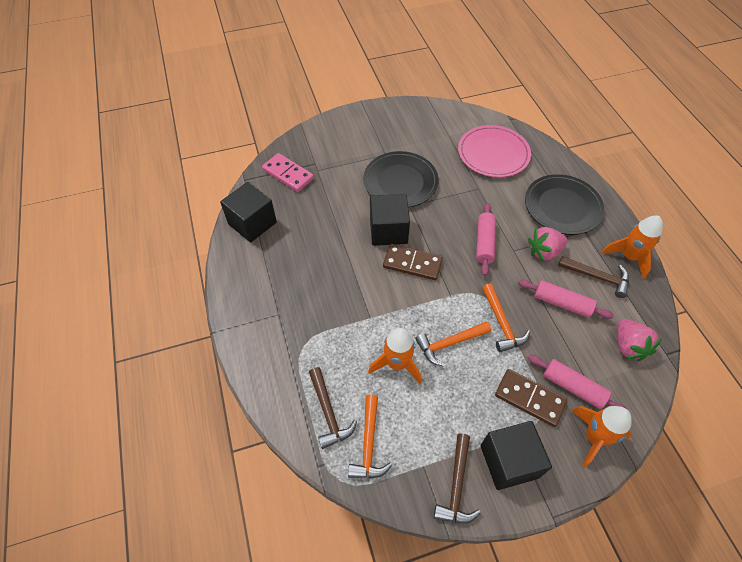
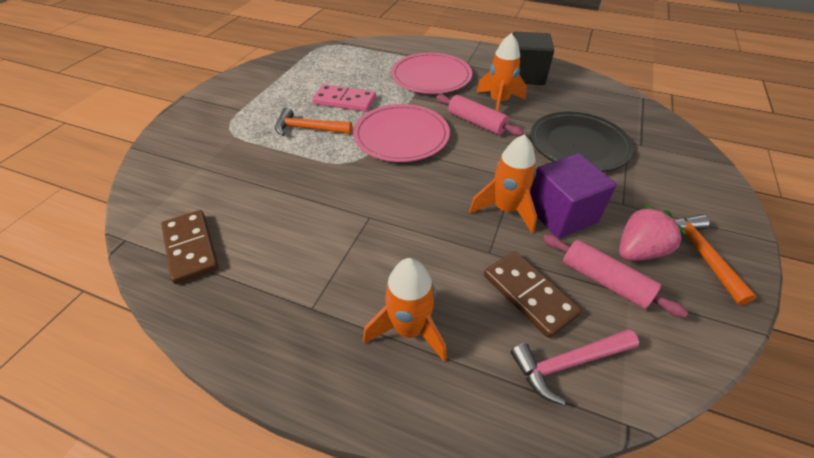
black cube: [220,182,277,242] [370,194,410,246] [481,421,552,490] = 3 -> [513,32,554,85] = 1
black plate: [363,151,439,207] [525,174,604,235] = 2 -> [531,112,633,172] = 1
brown hammer: [309,367,357,449] [434,433,481,524] [558,256,629,298] = 3 -> none = 0
orange hammer: [348,394,392,479] [415,321,491,367] [482,284,530,352] = 3 -> [275,108,352,136] [675,214,757,305] = 2
pink hammer: none = 0 -> [510,329,639,405] = 1
pink plate: [458,125,531,177] = 1 -> [353,104,450,162] [391,53,472,94] = 2
pink rolling pin: [476,203,496,276] [518,279,614,319] [528,354,627,409] = 3 -> [436,95,524,136] [542,234,688,318] = 2
pink strawberry: [528,227,568,262] [617,319,662,361] = 2 -> [619,205,687,261] = 1
purple cube: none = 0 -> [530,153,617,238] = 1

